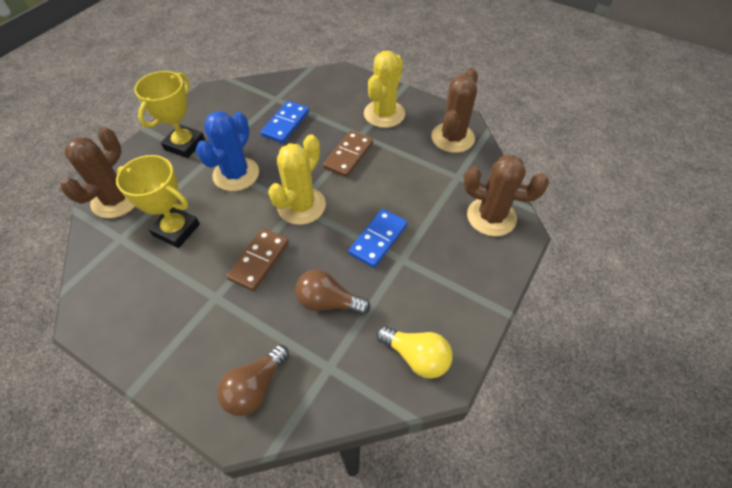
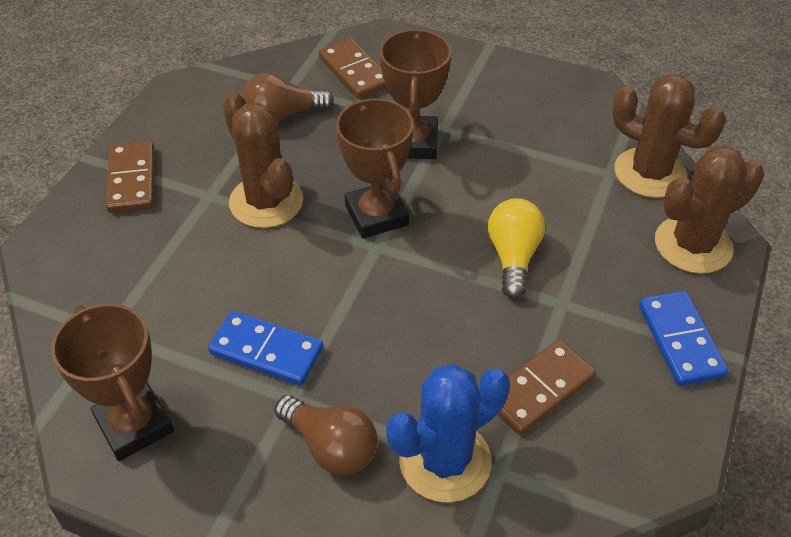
brown domino: [226,228,289,291] [323,131,373,177] = 2 -> [106,141,155,213] [319,38,387,99] [497,340,596,435] = 3
brown trophy: none = 0 -> [51,303,174,461] [336,98,414,239] [380,29,452,159] = 3
yellow cactus: [268,134,326,225] [364,51,405,128] = 2 -> none = 0
yellow trophy: [116,155,200,248] [134,71,205,158] = 2 -> none = 0

